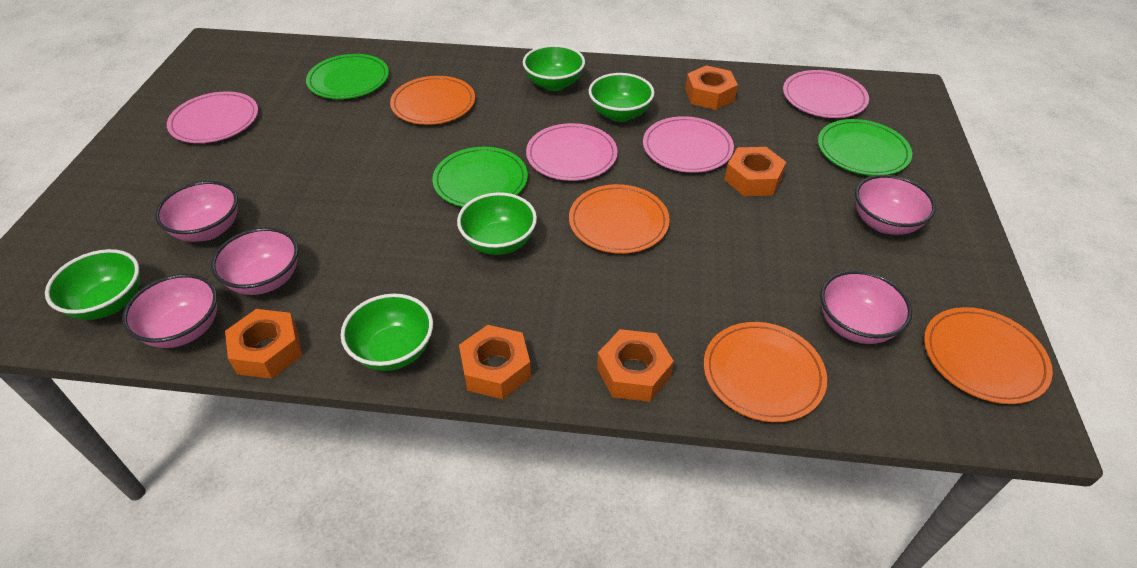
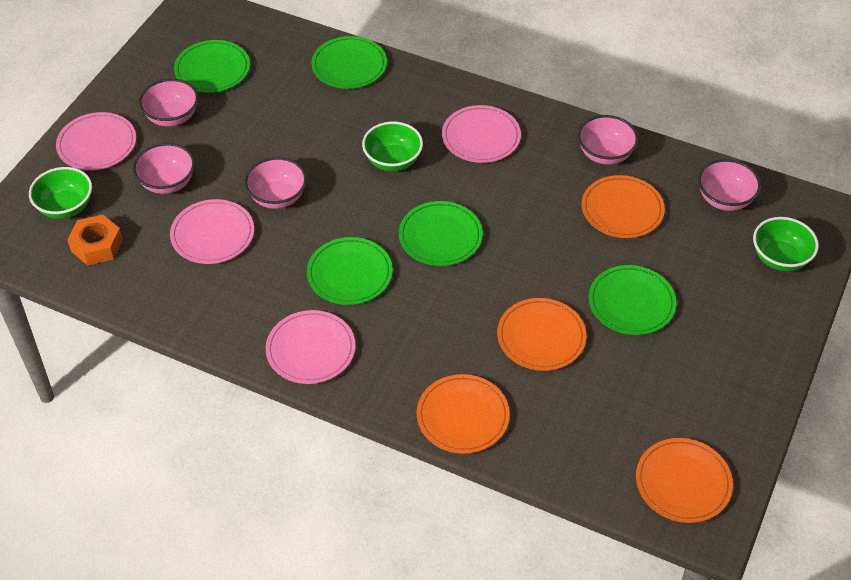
green bowl: [45,249,140,320] [341,294,433,371] [457,192,537,255] [523,45,585,91] [589,73,654,122] = 5 -> [29,167,92,219] [362,122,423,171] [753,217,819,271] = 3
green plate: [306,54,389,99] [432,147,528,207] [818,119,912,176] = 3 -> [174,40,250,93] [307,237,393,305] [311,36,387,89] [399,201,483,266] [589,265,677,335] = 5
orange nut: [225,309,302,379] [459,325,531,399] [597,329,674,402] [685,65,738,110] [725,147,786,196] = 5 -> [67,215,123,265] = 1

